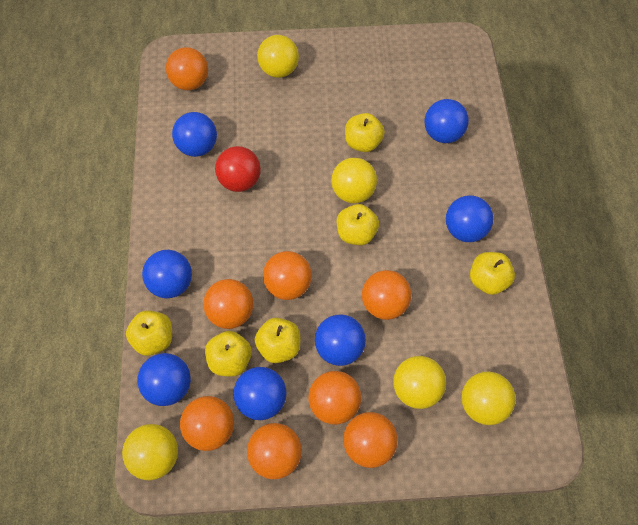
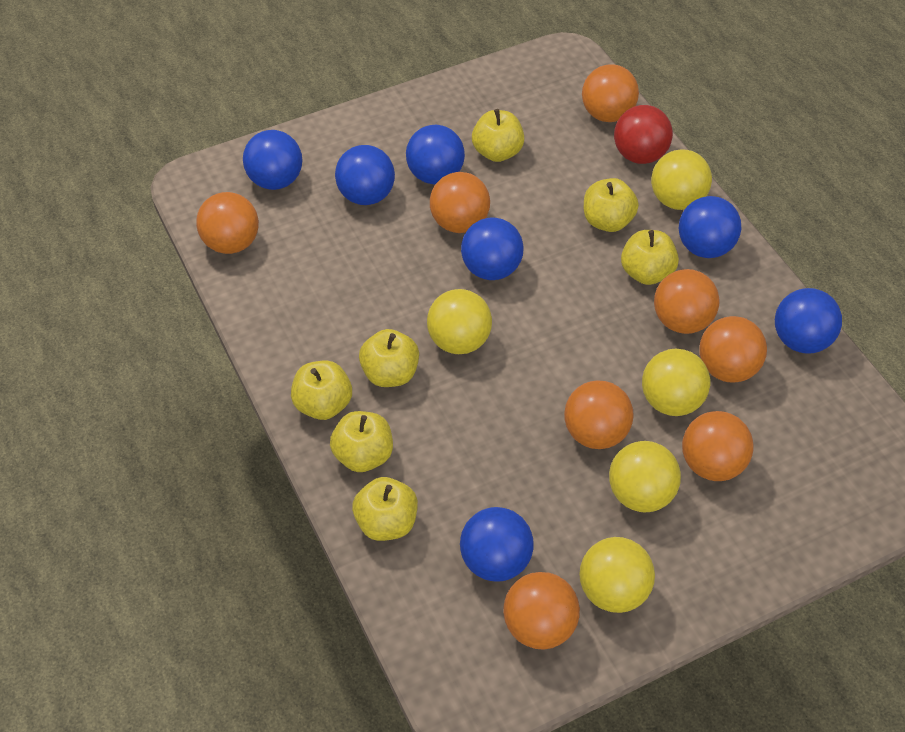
yellow apple: [126,311,172,356] [205,331,252,377] [255,318,300,363] [337,204,379,245] [345,113,385,152] [470,252,515,295] = 6 -> [291,361,352,420] [330,411,393,472] [352,477,418,541] [359,329,419,387] [472,109,525,162] [584,178,639,232] [621,230,679,285] = 7

